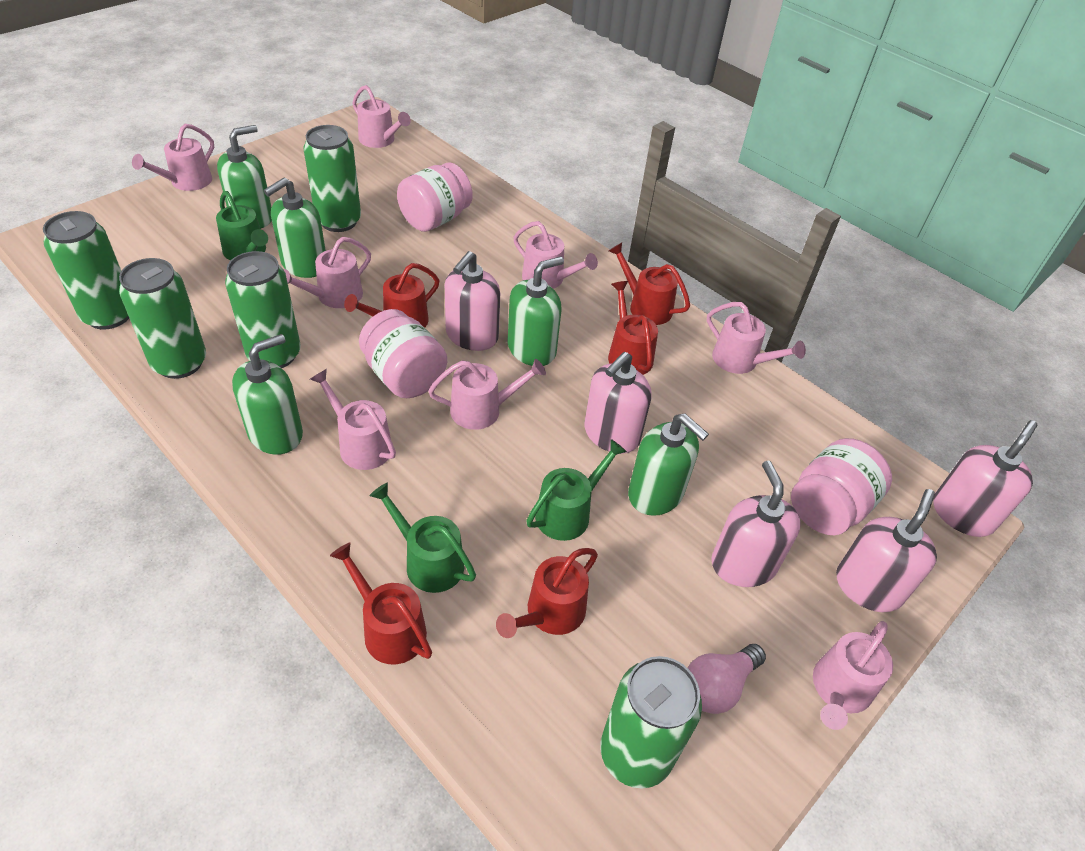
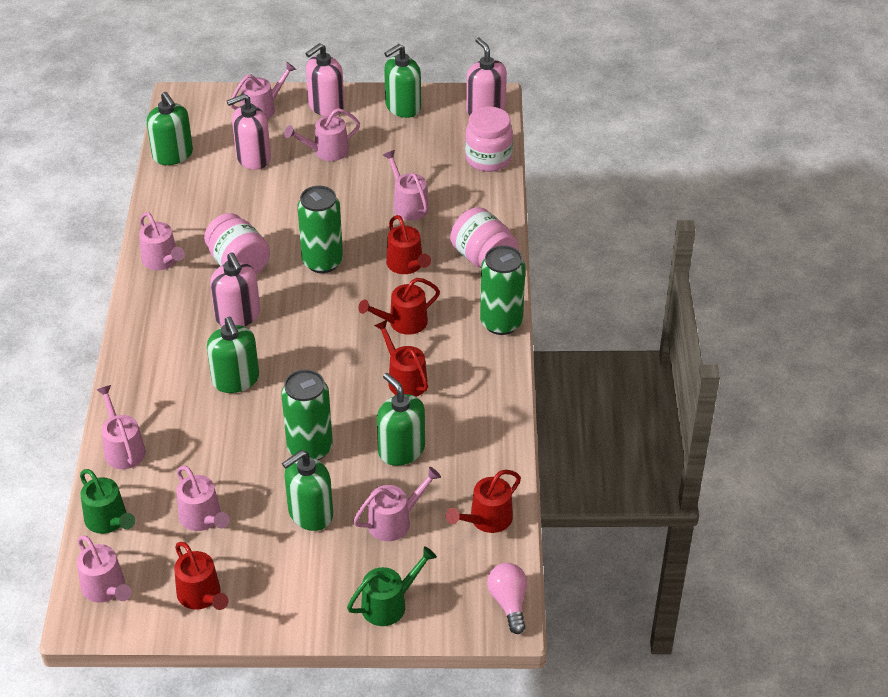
green can: [43,211,129,330] [119,258,206,379] [225,251,301,368] [303,125,361,232] [600,656,702,788] = 5 -> [281,369,333,460] [297,186,343,273] [480,245,525,335] = 3
green watering can: [216,191,268,261] [369,483,476,593] [526,439,627,541] = 3 -> [80,469,135,534] [347,546,437,626] = 2
pink soap dispenser: [445,251,500,351] [584,352,652,454] [711,461,801,587] [836,489,937,612] [933,420,1037,537] = 5 -> [210,252,260,326] [227,93,271,170] [305,43,345,116] [466,37,507,116] = 4

